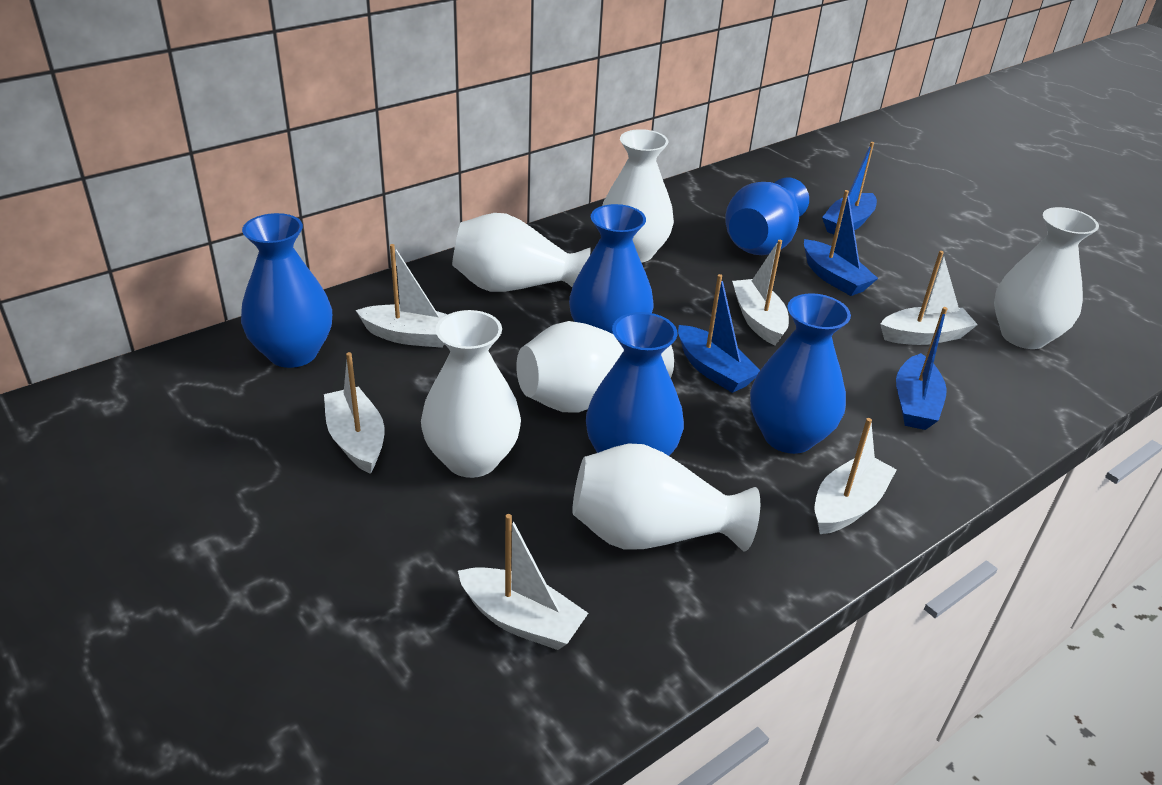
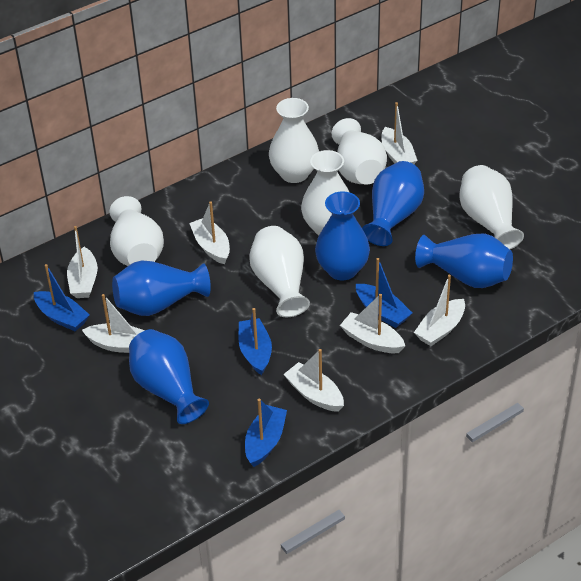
white boat: [324,352,384,474] [356,244,448,348] [458,514,588,650] [732,240,789,345] [815,418,897,534] [880,251,978,345] = 6 -> [67,226,98,298] [82,294,145,353] [189,201,230,264] [284,349,344,412] [340,294,405,353] [382,102,418,164] [414,275,465,346] = 7

